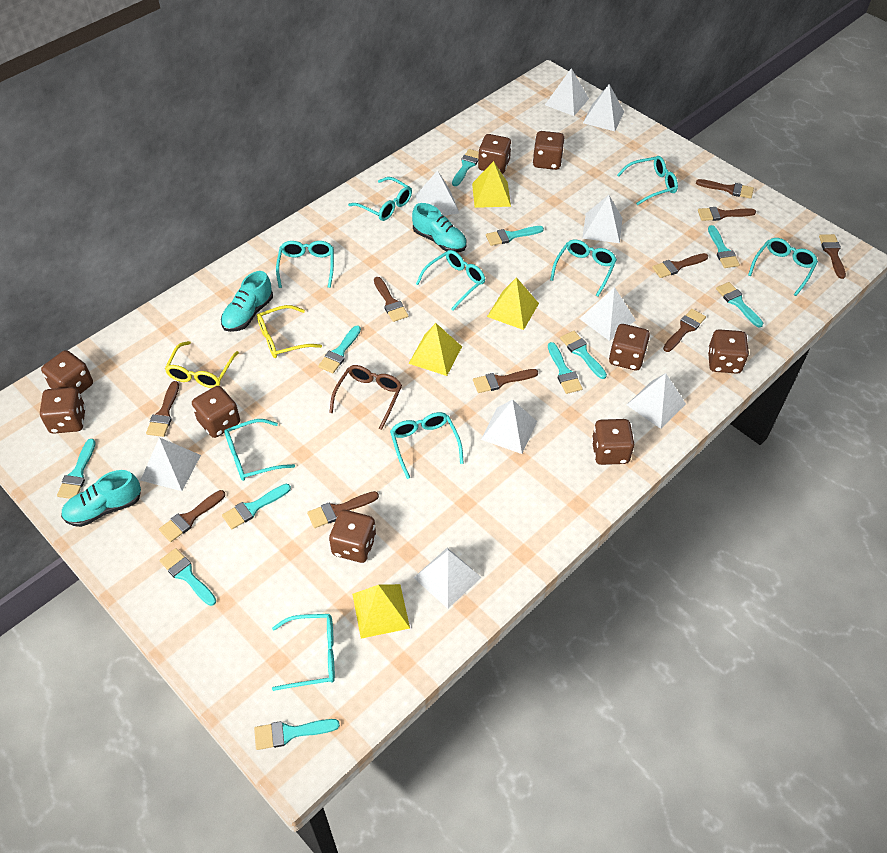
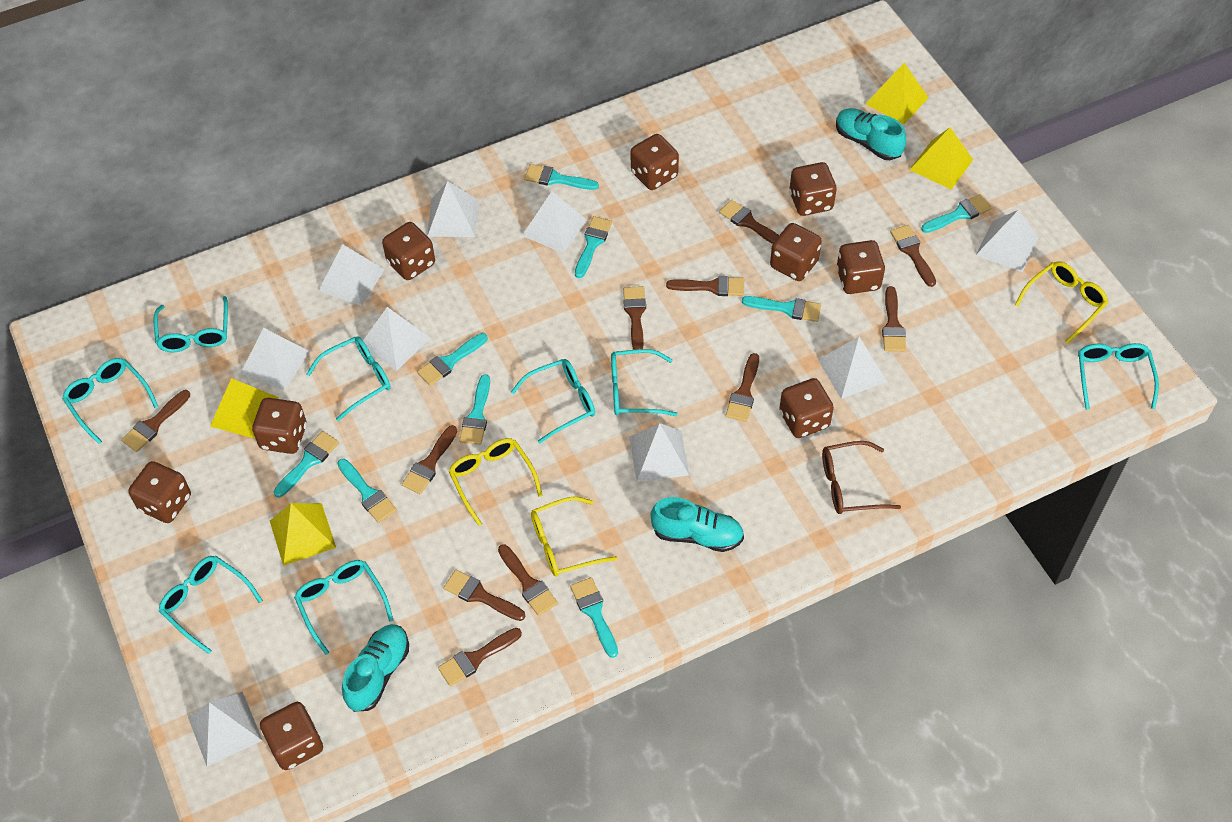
brown brush: [146,381,179,437] [159,490,225,542] [307,491,379,528] [374,277,408,322] [473,369,538,393] [652,253,708,278] [663,309,706,352] [696,179,754,199] [698,207,756,221] [819,234,846,279] = 10 -> [121,390,190,452] [402,425,457,494] [438,628,522,686] [444,570,525,621] [498,544,558,616] [623,286,646,350] [666,276,744,296] [719,200,779,244] [725,353,759,422] [882,286,906,352] [890,225,936,287] = 11
turquoise brush: [57,439,96,499] [160,548,216,606] [222,484,291,529] [254,719,340,750] [318,325,361,373] [452,149,479,186] [486,226,544,246] [548,342,583,394] [560,331,607,379] [708,225,740,268] [716,282,763,327] = 11 -> [274,431,339,498] [337,459,397,523] [417,333,487,386] [459,374,490,445] [524,164,599,190] [570,577,618,658] [575,216,612,278] [742,296,821,322] [921,194,992,233] = 9
turquoise glasses: [224,419,295,481] [272,614,335,691] [276,241,334,288] [348,177,412,221] [390,412,464,479] [416,250,485,310] [550,240,617,296] [617,156,678,205] [748,238,818,296] = 9 -> [62,358,158,444] [154,296,228,352] [159,556,263,654] [294,560,393,655] [307,336,391,421] [511,359,595,443] [611,349,678,416] [1078,343,1159,410] = 8
yellow glasses: [165,341,239,388] [257,305,322,358] = 2 -> [449,438,543,526] [531,497,617,577] [1015,261,1109,344] = 3

